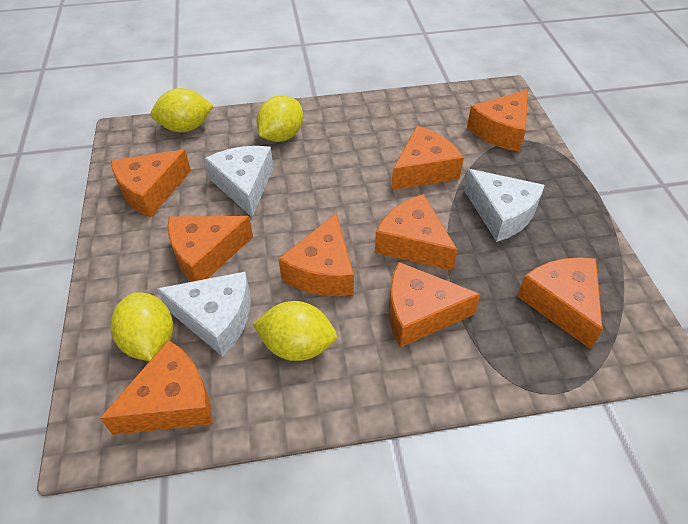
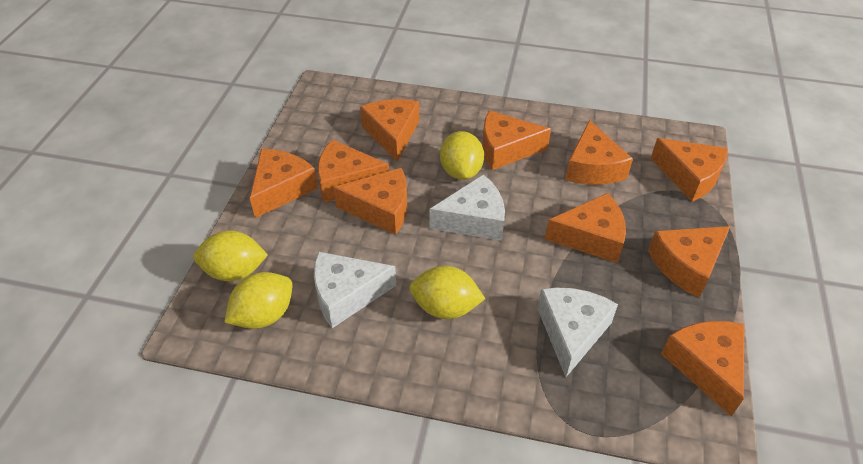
orange cheese: [100,340,213,435] [111,150,191,218] [167,216,253,282] [279,213,354,296] [375,194,458,271] [389,262,481,347] [391,126,464,190] [467,90,528,152] [517,257,603,349] = 9 -> [250,149,318,218] [318,139,389,203] [333,168,407,235] [360,99,419,162] [482,110,551,170] [545,193,626,263] [565,120,633,185] [648,226,730,298] [651,138,728,202] [661,321,744,417] = 10

